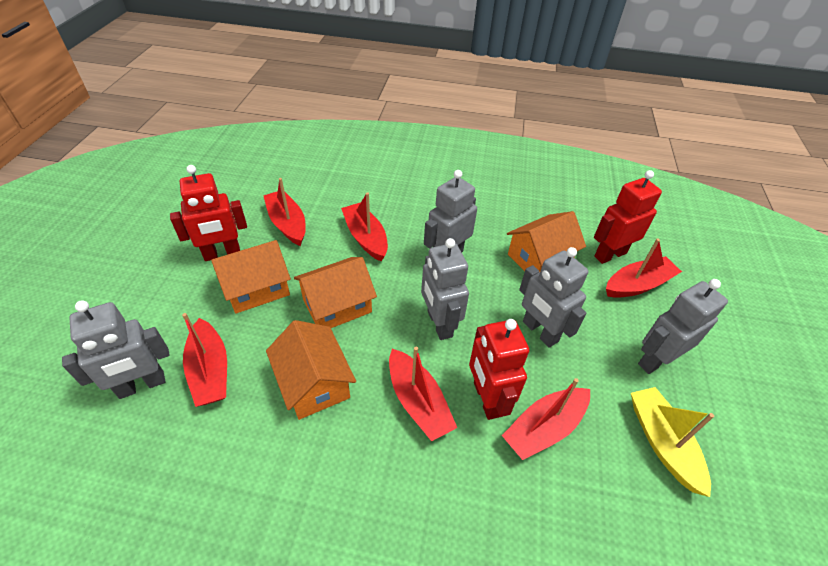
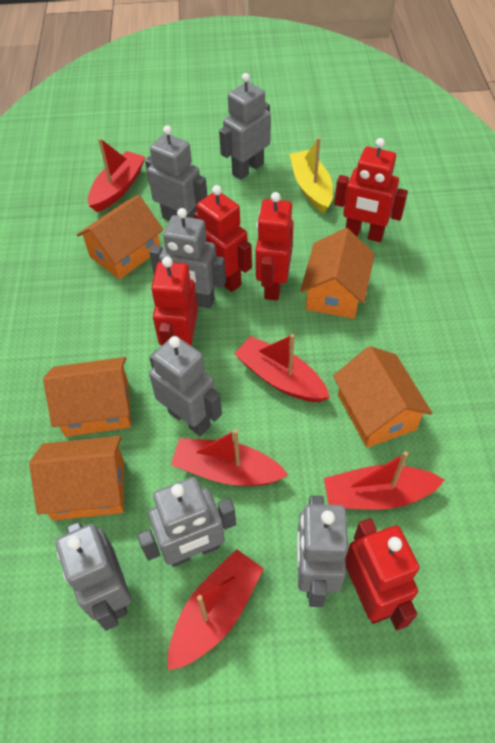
grey robot: [62,300,170,399] [421,238,469,340] [424,170,477,252] [519,247,589,348] [638,279,728,374] = 5 -> [55,522,131,631] [137,477,236,567] [145,125,207,221] [149,208,226,309] [149,336,222,436] [219,73,271,180] [297,496,348,607] = 7
orange house: [211,240,291,314] [266,320,356,420] [294,257,377,328] [507,211,586,272] = 4 -> [29,436,124,520] [43,357,131,437] [77,195,163,280] [300,228,375,319] [333,346,432,448] = 5
red boat: [182,313,227,407] [263,178,306,246] [341,192,388,261] [389,347,457,441] [502,378,590,460] [606,239,682,298] = 6 -> [88,138,145,212] [168,549,264,670] [171,429,288,486] [234,334,330,402] [324,451,444,510] = 5
red robot: [170,165,247,261] [469,319,529,420] [594,170,662,264] = 3 -> [151,257,198,346] [194,185,252,292] [255,192,294,300] [334,138,408,242] [346,518,419,630] = 5

